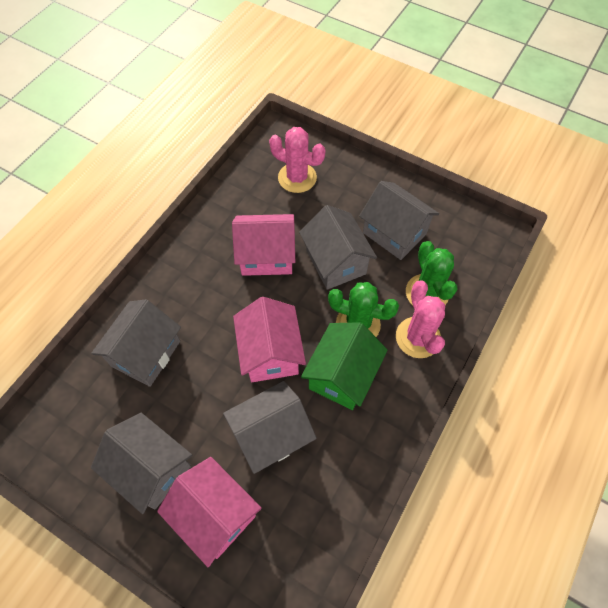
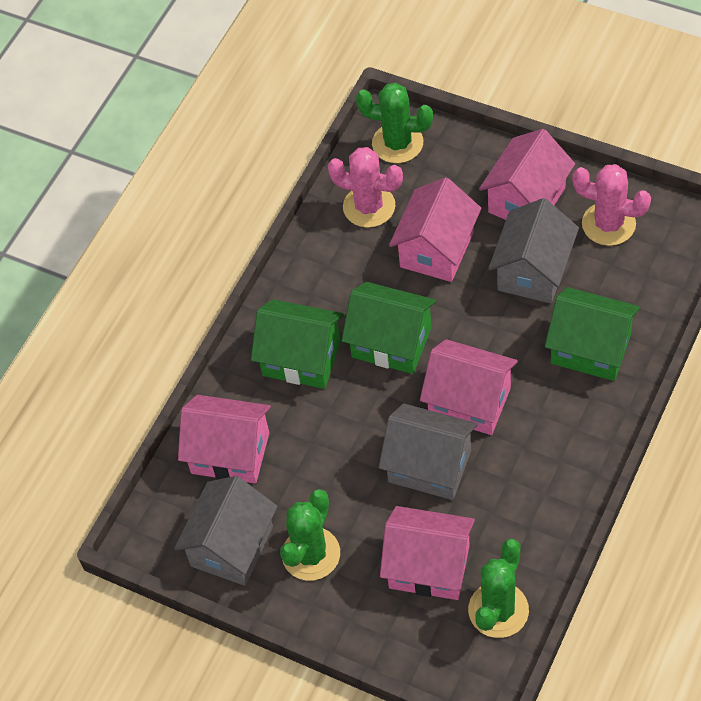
green cactus: [328,282,399,337] [406,241,457,305] = 2 -> [280,489,340,581] [356,83,433,163] [468,539,529,638] = 3
green house: [301,322,388,410] = 1 -> [251,299,344,389] [341,282,437,374] [545,287,640,381] = 3
grey house: [91,299,181,387] [91,413,192,514] [223,381,317,474] [299,205,377,290] [359,181,439,260] = 5 -> [174,476,278,586] [379,403,477,500] [488,198,579,303] = 3
pink house: [157,457,262,567] [232,214,295,276] [233,297,306,382] = 3 -> [178,395,271,484] [380,506,475,600] [389,177,481,282] [420,339,518,435] [479,129,575,220] = 5

